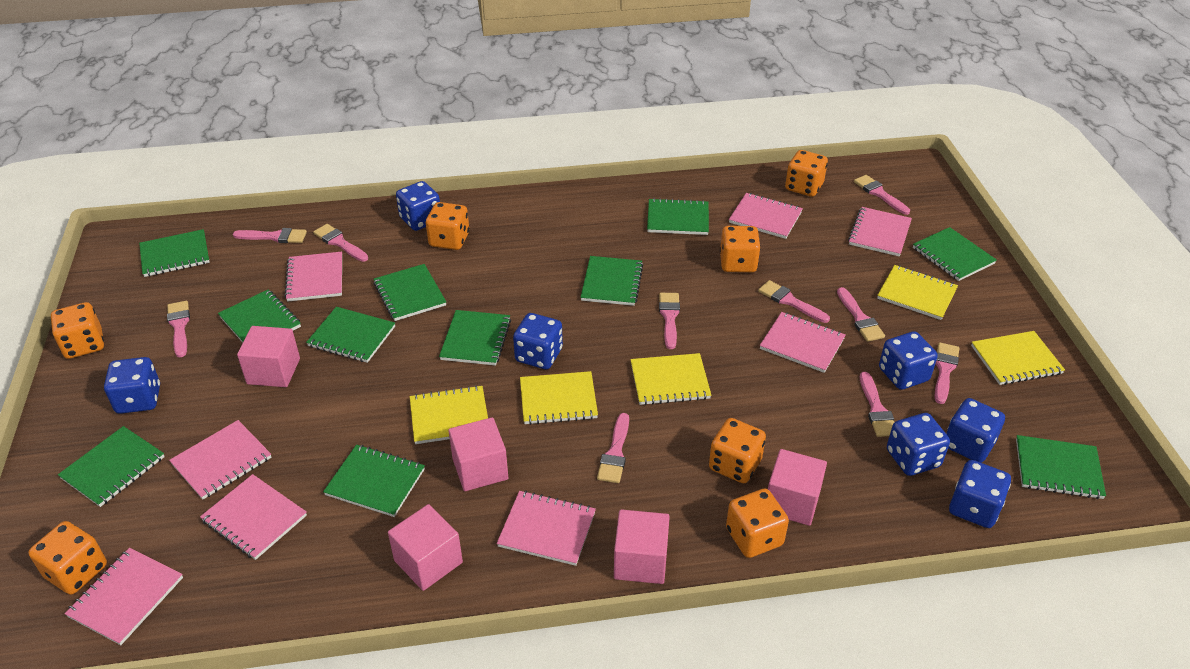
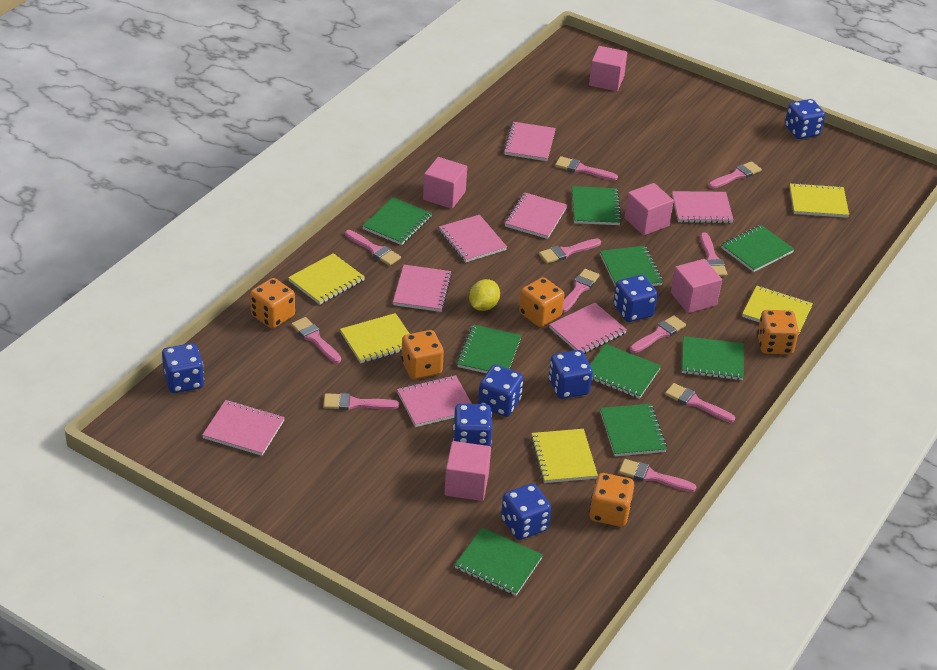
green notebook: [58,426,165,507] [139,229,210,277] [218,290,301,343] [306,307,395,363] [323,445,425,517] [374,264,446,321] [439,310,511,366] [580,256,643,306] [647,198,709,235] [913,227,997,281] [1016,435,1106,499] = 11 -> [362,197,432,245] [455,528,543,596] [457,324,522,373] [572,186,622,225] [590,344,661,399] [600,246,663,287] [600,404,667,456] [682,336,744,380] [721,225,794,272] = 9
orange dice: [28,521,107,595] [51,302,104,359] [426,202,469,250] [709,418,766,483] [720,226,761,272] [726,489,789,558] [785,150,828,197] = 7 -> [250,278,295,329] [401,330,444,379] [519,277,564,327] [589,473,634,527] [757,310,799,354] = 5
pink brush: [167,301,190,357] [233,228,307,243] [313,224,368,262] [597,413,629,483] [659,293,680,349] [758,280,830,323] [837,287,885,342] [854,175,910,215] [860,372,894,437] [935,342,959,404] = 10 -> [291,317,341,363] [323,393,399,410] [345,230,401,266] [539,238,601,264] [555,156,618,181] [563,269,599,312] [619,459,697,492] [630,315,686,353] [665,383,735,423] [700,232,727,276] [708,161,762,189] = 11
yellow lemon: none = 0 -> [469,279,500,311] = 1

